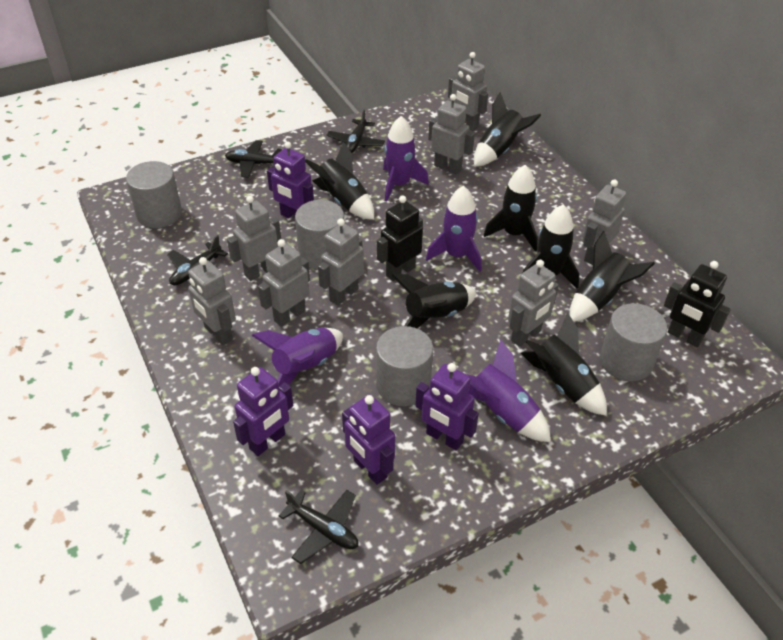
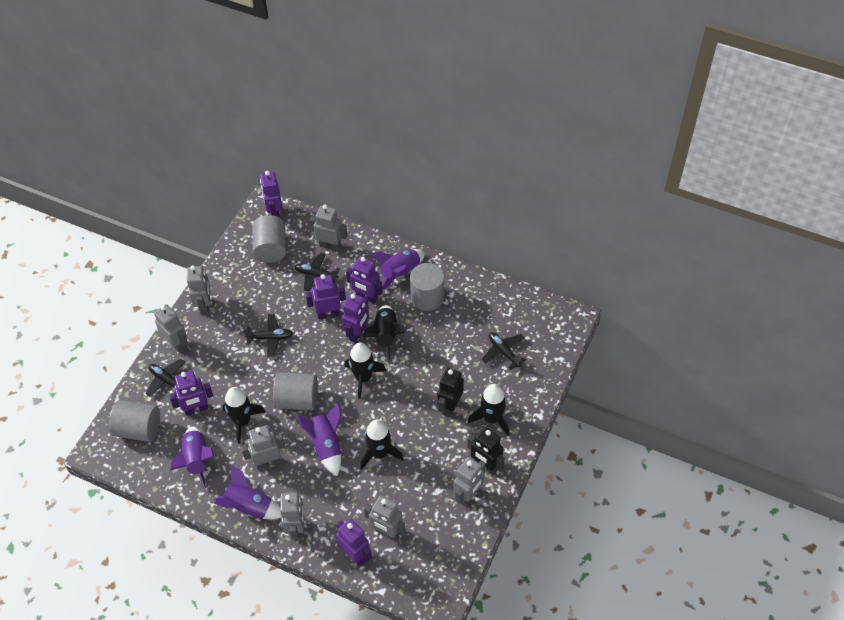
black rocket: [305,142,374,220] [392,274,476,329] [474,92,541,167] [483,165,538,251] [521,312,607,416] [523,204,579,289] [569,231,655,322] = 7 -> [222,387,266,444] [345,343,386,399] [360,420,404,470] [362,305,405,363] [468,384,509,436] = 5
grey robot: [188,257,236,345] [227,196,281,281] [258,239,310,327] [318,218,364,306] [428,94,475,175] [448,52,488,131] [508,260,559,347] [582,179,626,265] = 8 -> [154,304,188,354] [187,265,210,315] [241,425,285,470] [280,490,304,539] [310,205,347,251] [364,495,406,541] [453,457,485,506] = 7
purple robot: [233,367,293,456] [267,142,314,218] [342,395,395,485] [415,363,479,451] = 4 -> [169,371,213,416] [260,171,283,218] [306,274,346,320] [336,518,372,566] [342,293,369,343] [346,257,383,304] = 6

